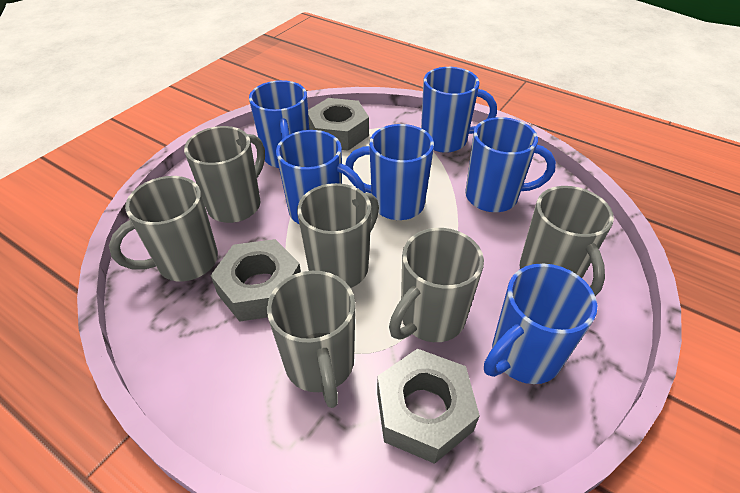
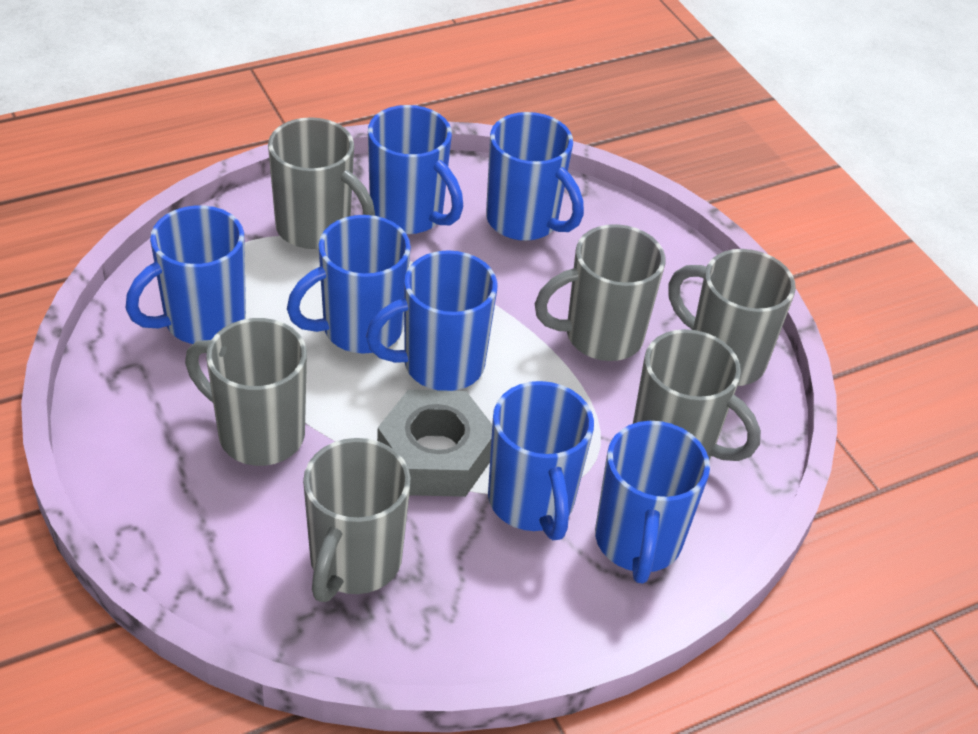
blue mug: [249,80,309,168] [276,130,366,224] [345,124,434,220] [421,67,497,153] [465,117,556,212] [484,263,597,384] = 6 -> [125,205,246,344] [287,215,411,353] [366,250,497,391] [368,105,463,234] [486,112,584,241] [488,381,594,540] [595,421,710,583] = 7
grey nut: [210,239,301,322] [308,98,369,151] [377,349,480,464] = 3 -> [377,390,492,497] = 1

